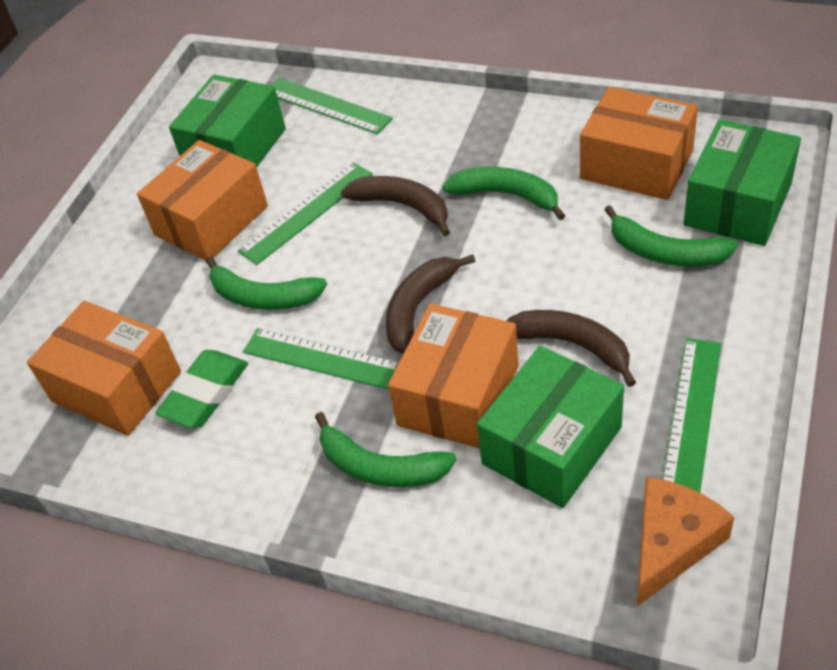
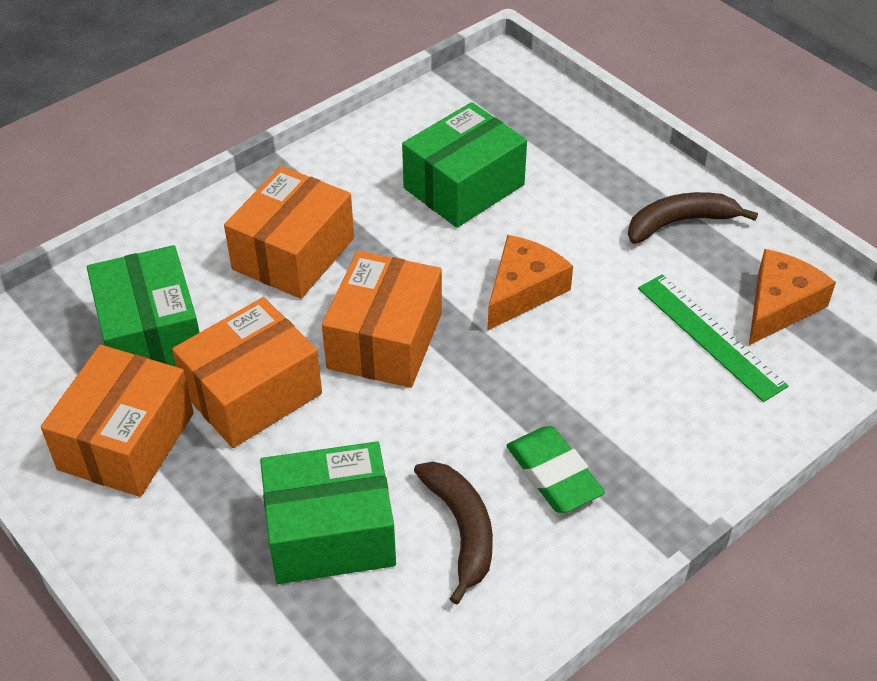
brown banana: [341,176,450,236] [386,254,475,354] [507,310,636,387] = 3 -> [414,462,493,605] [628,192,758,244] = 2
green banana: [206,256,327,310] [315,412,456,487] [443,167,566,220] [604,205,738,267] = 4 -> none = 0
green ruler: [238,162,373,265] [243,328,399,390] [271,78,393,134] [663,338,721,493] = 4 -> [638,274,788,402] = 1
orange cheese: [637,477,734,606] = 1 -> [488,235,573,330] [749,249,836,345] = 2

